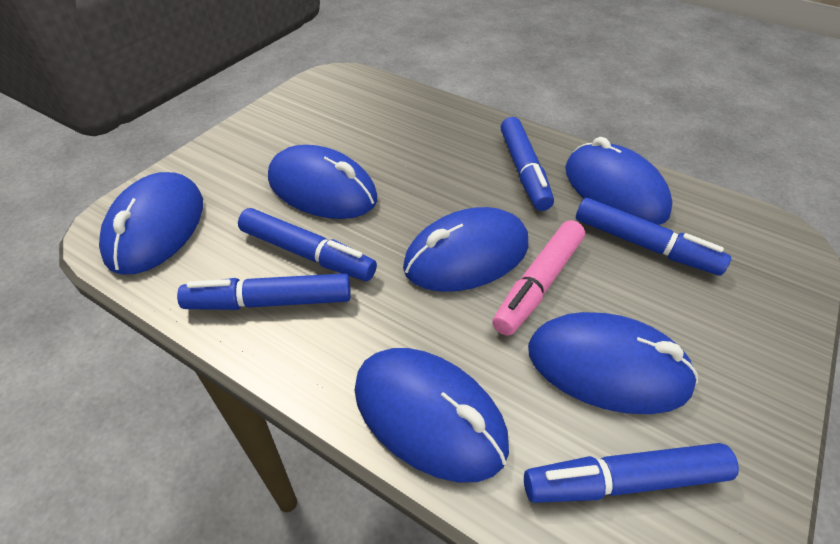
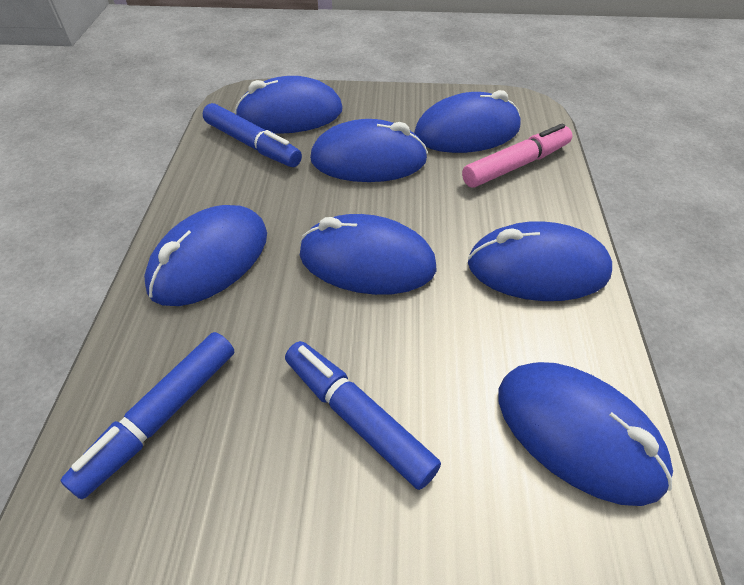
blue marker: [177,273,351,310] [238,208,377,281] [501,117,554,211] [524,443,739,503] [576,198,731,276] = 5 -> [60,332,234,499] [203,103,302,167] [285,341,441,490] = 3
blue mouse: [99,172,203,274] [268,145,377,219] [354,348,509,483] [403,207,528,292] [528,312,698,414] [565,137,673,225] = 6 -> [144,205,267,306] [235,76,343,134] [299,214,437,295] [310,119,428,182] [414,90,521,153] [468,221,612,301] [498,362,673,506] = 7

